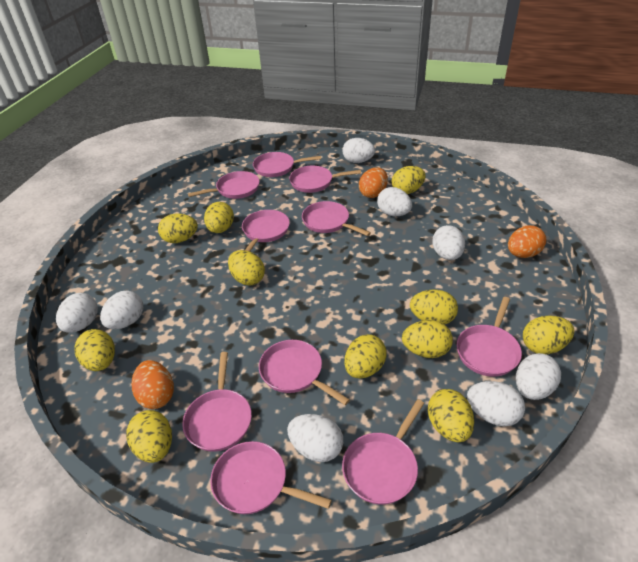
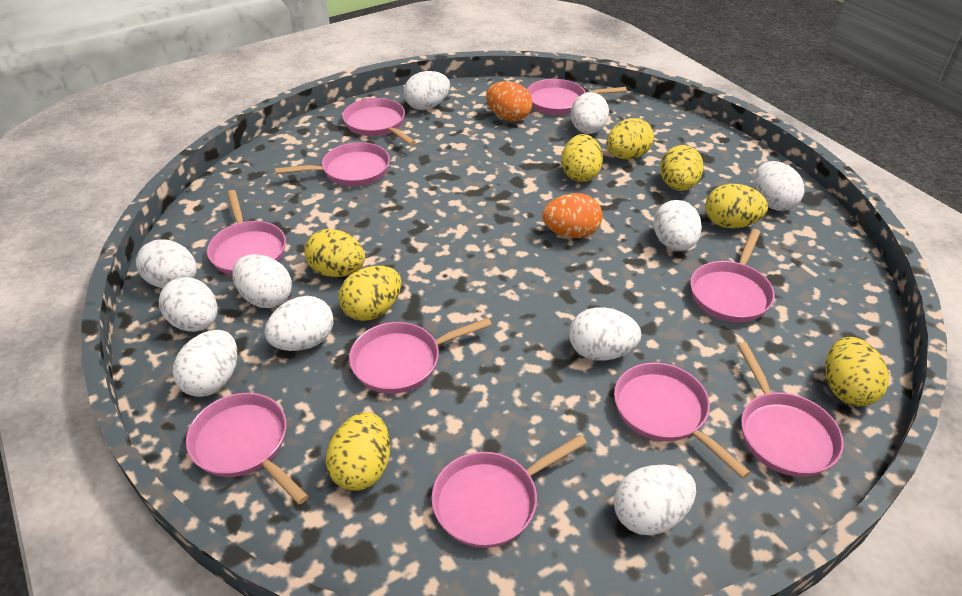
orange egg: [132,360,174,409] [359,167,388,198] [508,225,546,258] = 3 -> [486,81,533,121] [542,193,602,238] = 2
white egg: [56,293,98,333] [100,291,143,329] [287,414,343,462] [342,138,375,163] [377,187,412,216] [433,225,465,260] [467,381,525,426] [516,353,561,400] = 8 -> [136,239,197,288] [159,277,217,332] [173,330,237,397] [232,254,292,308] [264,296,334,351] [404,71,450,110] [569,307,642,361] [571,92,609,134] [614,465,696,535] [654,200,702,251] [754,161,804,211] = 11
yellow egg: [74,329,115,371] [126,410,172,463] [158,214,198,243] [204,202,234,233] [228,250,265,286] [344,334,387,379] [392,166,426,194] [402,320,453,358] [410,290,458,325] [428,389,474,442] [523,315,574,354] = 11 -> [304,229,365,277] [326,412,390,491] [339,266,401,321] [561,134,603,182] [607,118,654,160] [660,145,704,191] [705,184,768,228] [825,337,889,406] = 8

